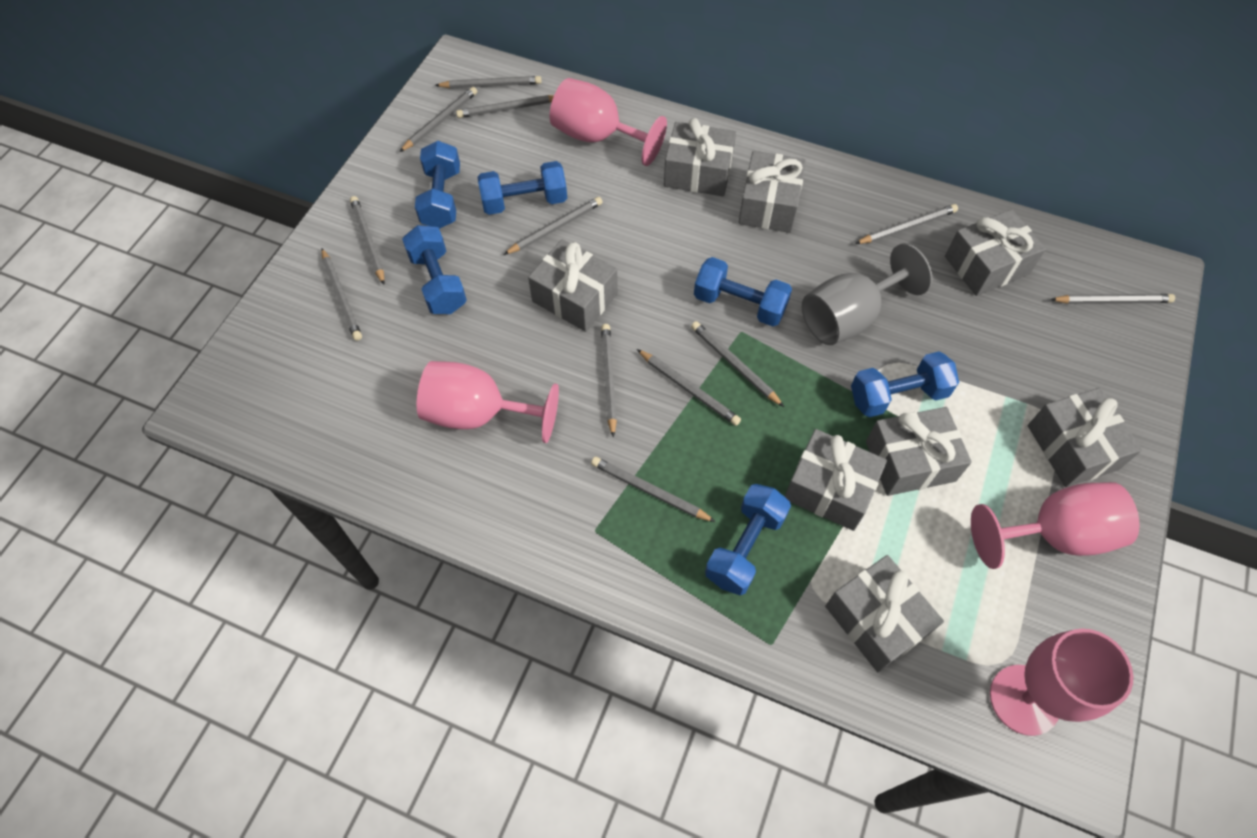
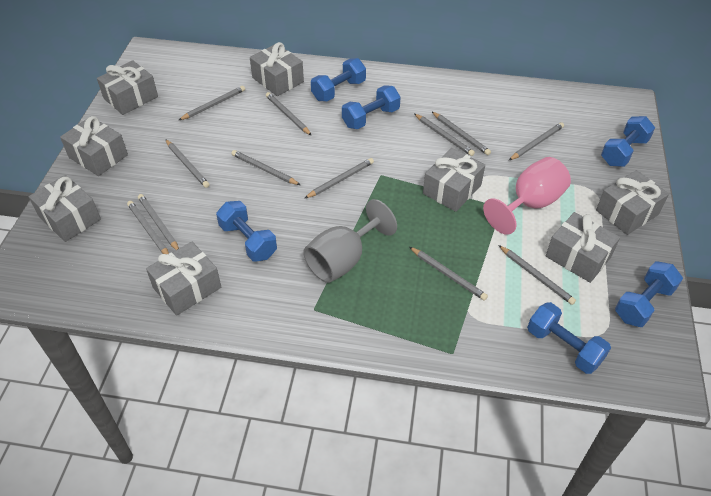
pink goblet: [416,361,559,443] [549,78,667,166] [971,482,1140,569] [990,629,1133,736] = 4 -> [483,157,571,235] = 1

